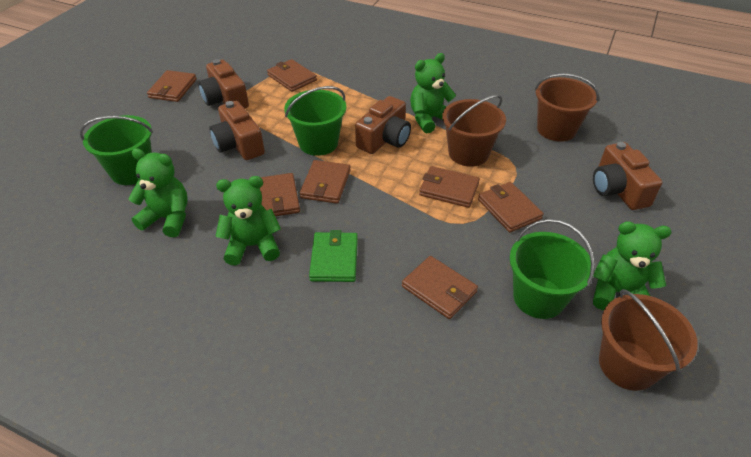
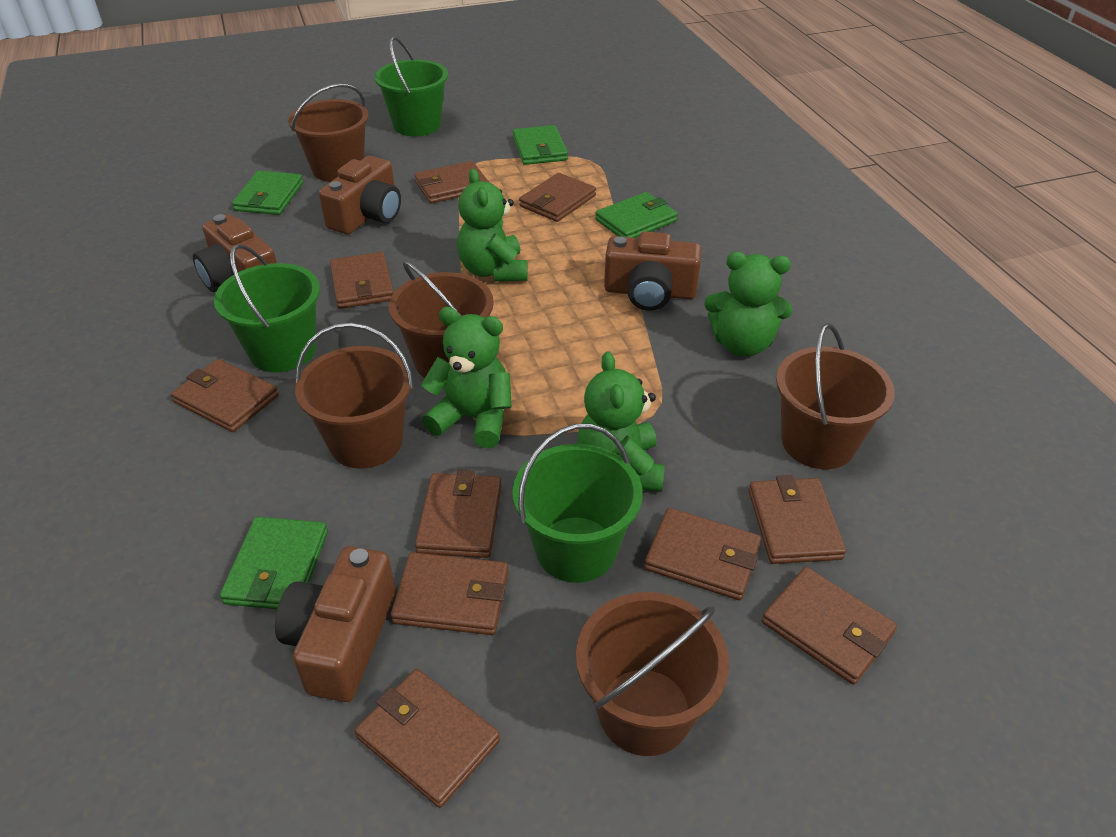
brown bucket: [442,95,506,167] [535,73,599,142] [599,289,698,391] = 3 -> [288,83,369,182] [295,322,414,469] [389,260,494,378] [576,592,729,756] [776,323,895,469] = 5
brown wallet: [147,70,197,102] [260,173,300,216] [267,59,317,92] [300,160,351,204] [402,256,478,319] [419,166,480,208] [478,182,544,232] = 7 -> [171,359,279,432] [330,252,394,309] [355,669,500,808] [390,552,508,635] [414,161,489,203] [415,470,502,558] [519,173,596,222] [644,508,761,600] [749,475,846,564] [762,567,897,685] = 10
green wallet: [309,230,358,282] = 1 -> [220,516,328,609] [232,171,303,215] [512,125,568,165] [595,192,678,238] = 4

